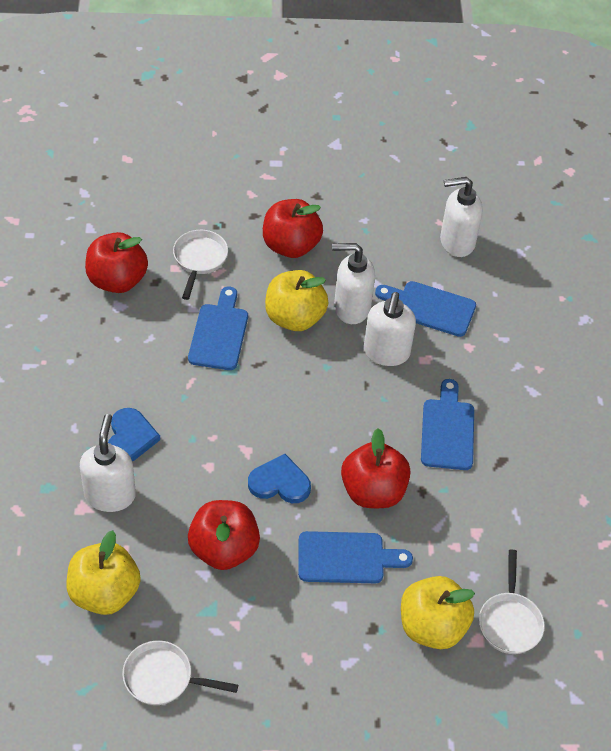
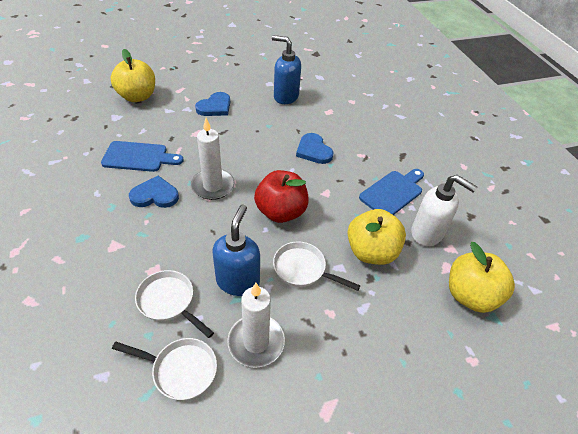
blue cutting board: [188,287,248,370] [298,531,413,583] [375,281,476,337] [421,379,474,470] = 4 -> [101,141,183,172] [359,169,424,215] = 2
blue heart: [108,408,160,461] [248,454,311,503] = 2 -> [129,176,179,208] [195,92,230,116] [296,133,333,164] = 3
blue soap dispenser: none = 0 -> [212,205,260,296] [272,35,301,104] = 2
red apple: [85,232,148,293] [188,500,260,570] [263,199,323,258] [341,428,410,508] = 4 -> [254,170,309,223] = 1
white candle: none = 0 -> [191,118,235,200] [227,283,285,368] = 2
white soap dispenser: [80,414,136,512] [332,243,375,324] [364,292,416,366] [440,177,483,257] = 4 -> [411,175,477,246] = 1

